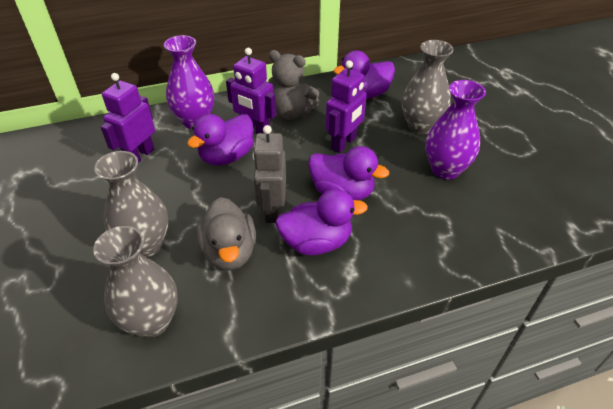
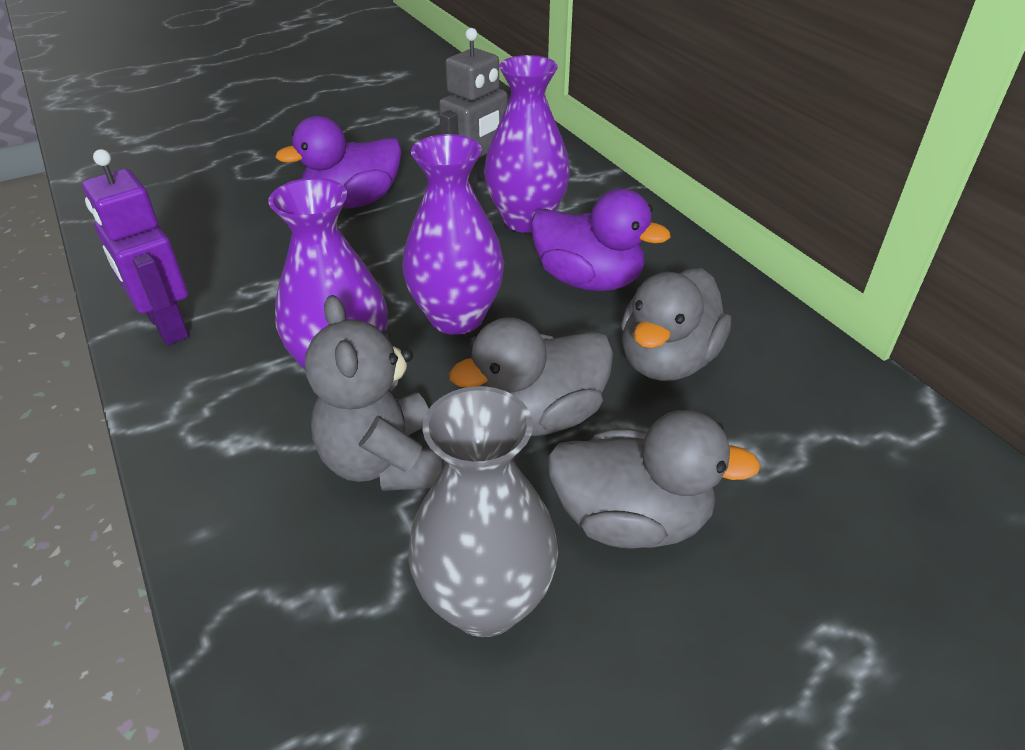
grey duck: [196,197,256,270] = 1 -> [449,317,614,436] [547,410,761,549] [621,268,731,381] = 3
grey vase: [93,226,178,338] [94,151,169,257] [402,40,453,134] = 3 -> [408,386,558,637] = 1
purple duck: [187,114,254,166] [275,189,368,255] [308,146,389,200] [334,50,395,99] = 4 -> [275,116,402,209] [530,189,671,291] = 2
purple robot: [101,73,155,163] [226,48,277,134] [326,60,367,153] = 3 -> [82,149,189,345] = 1
purple vase: [164,35,214,129] [426,80,486,180] = 2 -> [269,178,388,369] [402,134,504,335] [484,55,570,233] = 3

